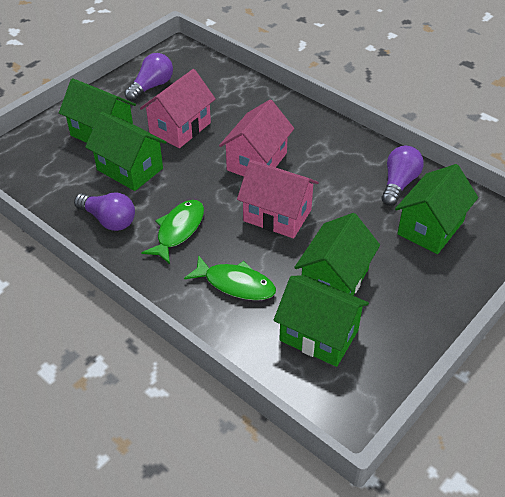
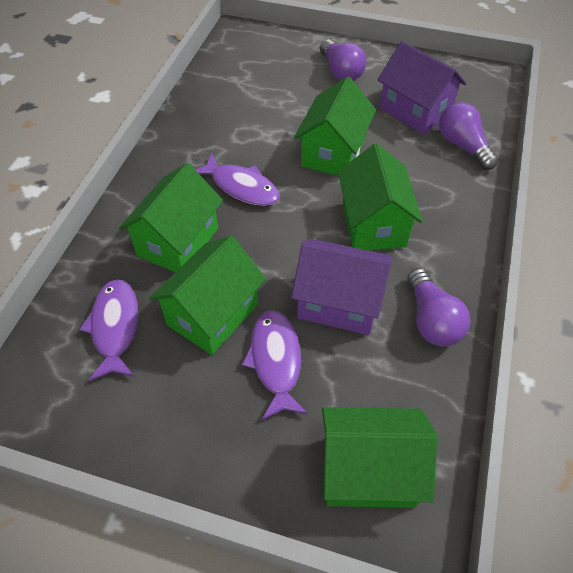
green fish: [141,200,204,264] [184,255,276,300] = 2 -> none = 0
pink house: [140,69,216,148] [219,100,294,176] [237,160,319,238] = 3 -> none = 0
purple fish: none = 0 -> [79,279,138,381] [195,153,280,206] [242,310,308,420] = 3
purple house: none = 0 -> [291,239,392,335] [377,41,467,135] = 2

